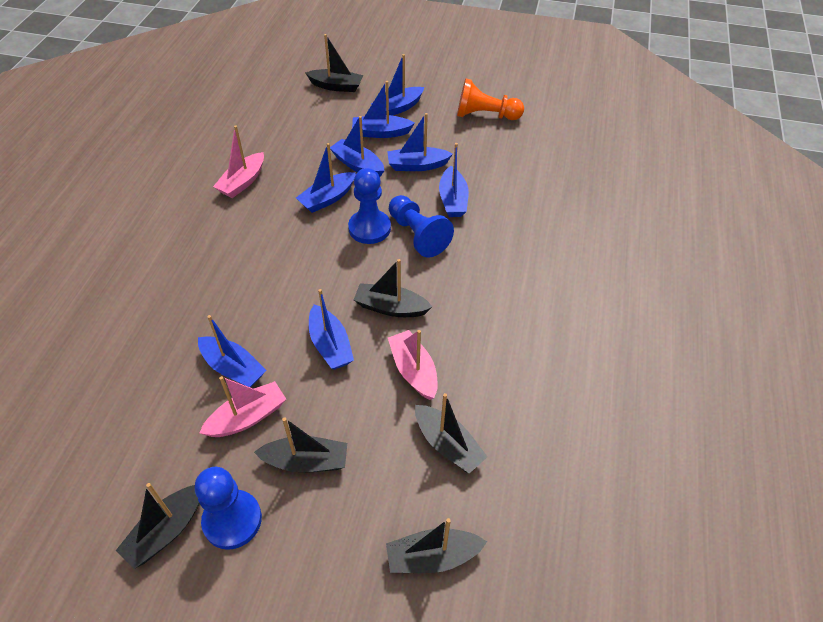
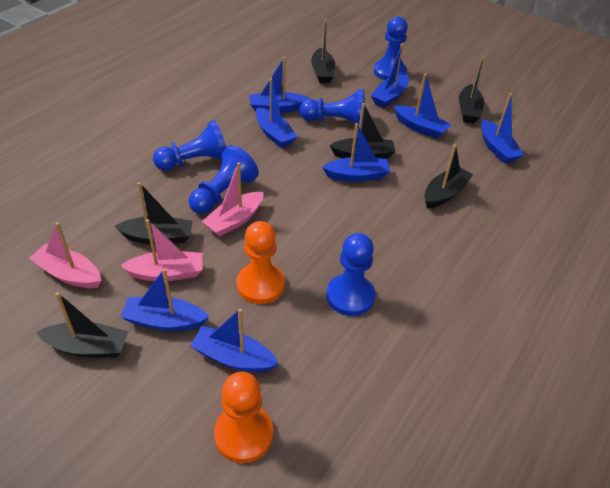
blue pawn: [195,467,262,550] [348,168,391,244] [389,195,454,257] = 3 -> [153,120,227,171] [189,145,259,214] [299,89,365,126] [326,233,376,316] [374,17,408,80] = 5
orange pawn: [457,79,524,120] = 1 -> [214,372,273,463] [236,221,285,304] = 2

